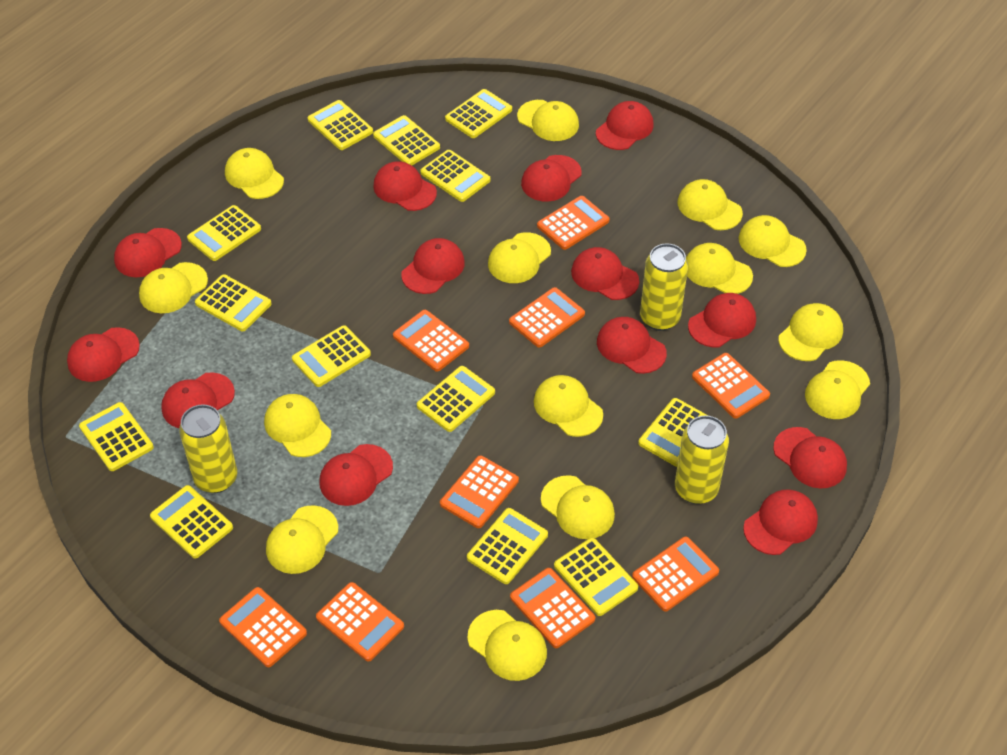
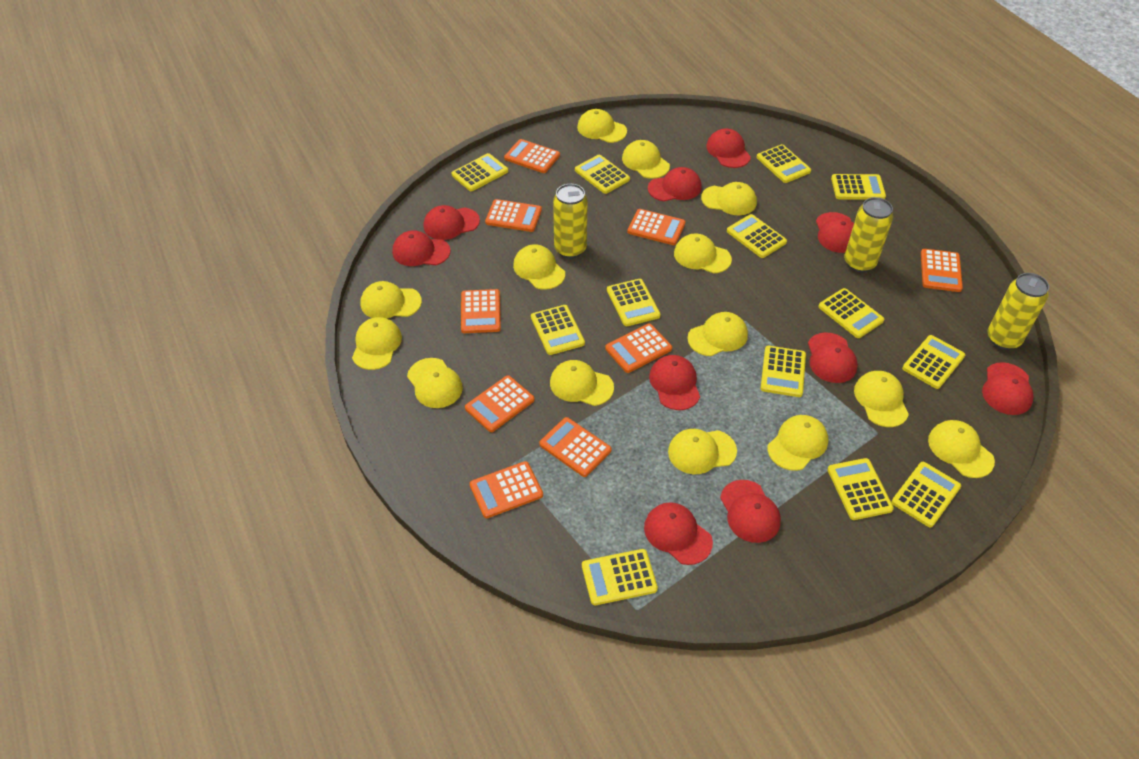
red cap: [67,327,140,382] [114,228,182,277] [161,372,235,428] [319,444,393,506] [373,161,437,211] [401,238,465,294] [521,155,582,202] [571,247,639,300] [596,101,654,150] [597,317,667,374] [688,293,756,347] [743,490,818,555] [773,427,847,489] = 13 -> [392,230,451,266] [423,205,480,240] [644,502,713,565] [648,167,702,201] [649,355,700,410] [706,129,751,168] [720,480,781,543] [808,333,858,383] [816,212,854,253] [982,362,1034,415] = 10

